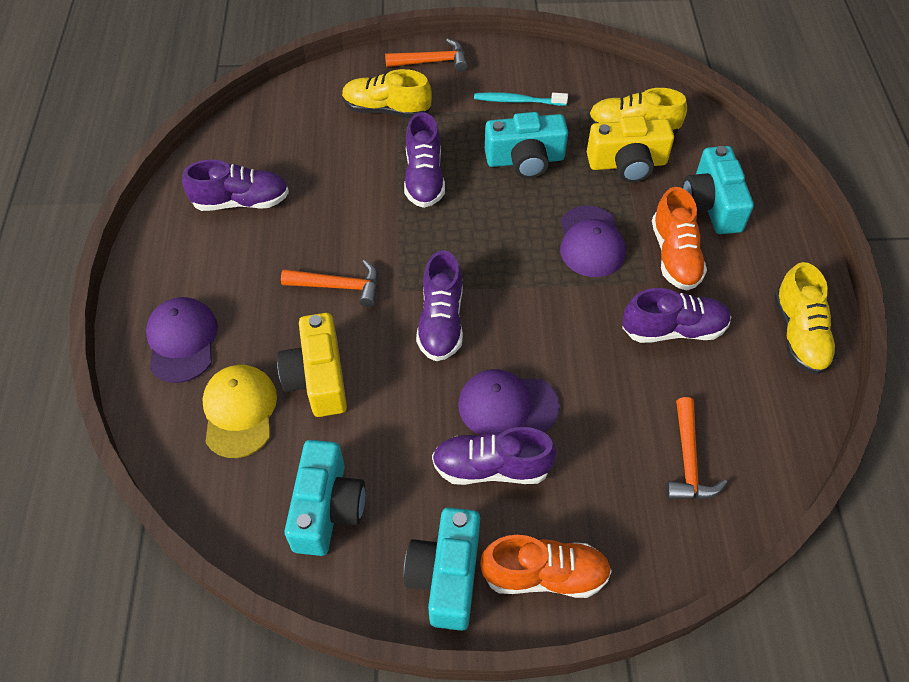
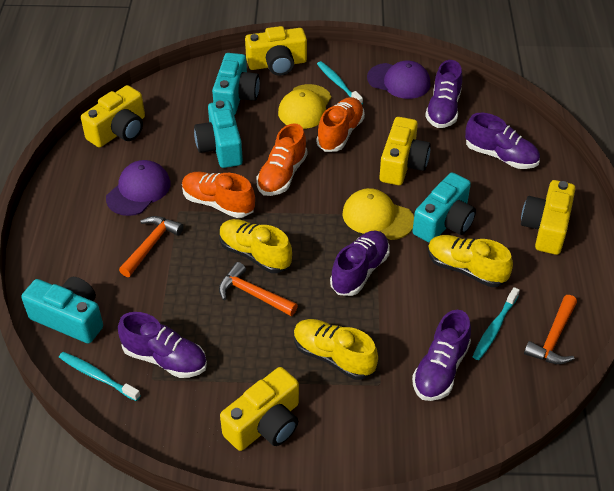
orange shoe: [480,535,612,598] [652,187,707,290] = 2 -> [182,172,255,218] [256,123,308,196] [316,97,365,152] = 3
purple cap: [146,297,218,383] [458,369,560,435] [560,205,626,277] = 3 -> [106,160,170,216] [367,61,431,99] = 2
turquoise toothbrush: [474,92,568,106] = 1 -> [59,352,141,401] [317,61,363,104] [472,287,520,360] = 3
yellow camera: [277,313,347,417] [587,116,674,183] = 2 -> [81,85,145,147] [220,367,299,451] [245,26,307,76] [380,117,431,185] [521,180,575,255] = 5
yellow cap: [202,365,277,458] = 1 -> [278,84,331,129] [343,188,414,240] = 2

